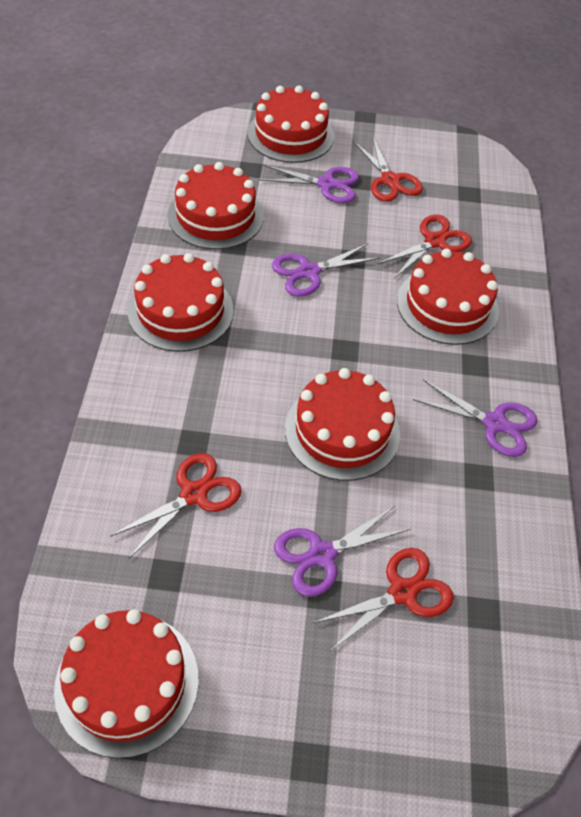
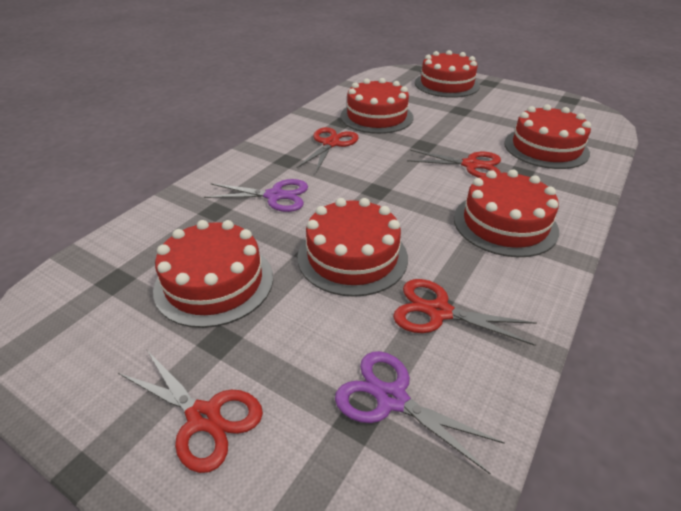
purple scissors: [259,165,359,203] [272,244,380,297] [274,506,411,597] [413,380,538,457] = 4 -> [204,179,308,212] [335,351,505,475] = 2

